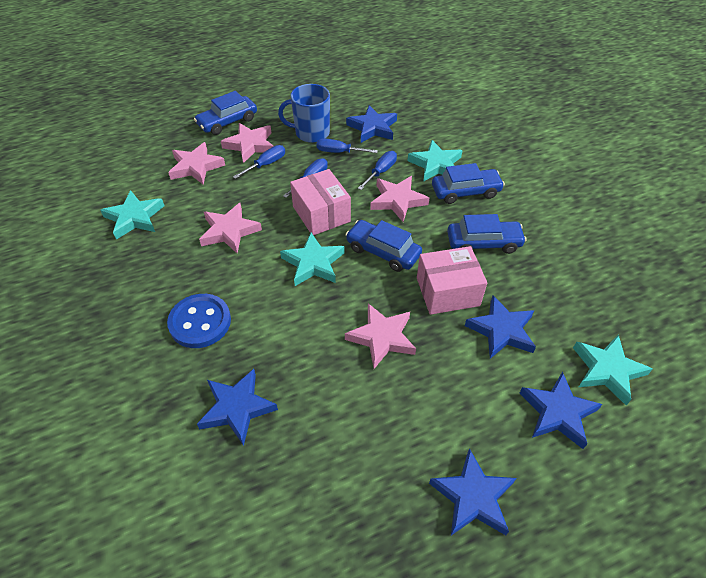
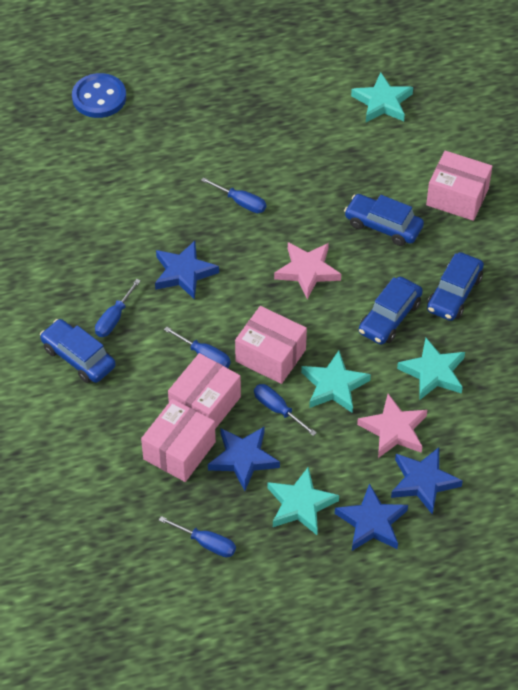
blue mug: [278,84,330,143] = 1 -> none = 0
blue screwdriver: [233,145,285,179] [283,158,328,198] [317,138,378,153] [358,151,397,190] = 4 -> [95,279,141,337] [159,516,236,557] [164,327,231,368] [201,177,266,213] [254,384,317,436] = 5
blue star: [197,369,278,446] [346,105,397,143] [429,448,516,535] [465,295,536,359] [519,372,603,449] = 5 -> [155,241,219,300] [208,427,280,491] [335,483,408,551] [391,447,463,515] = 4
pink box: [290,169,351,236] [417,246,487,315] = 2 -> [141,399,216,482] [168,353,241,429] [235,306,307,384] [426,151,492,221] = 4
pink star: [168,142,225,185] [199,203,262,253] [221,123,274,163] [345,303,416,369] [370,176,429,222] = 5 -> [274,242,341,299] [357,394,427,458] = 2

